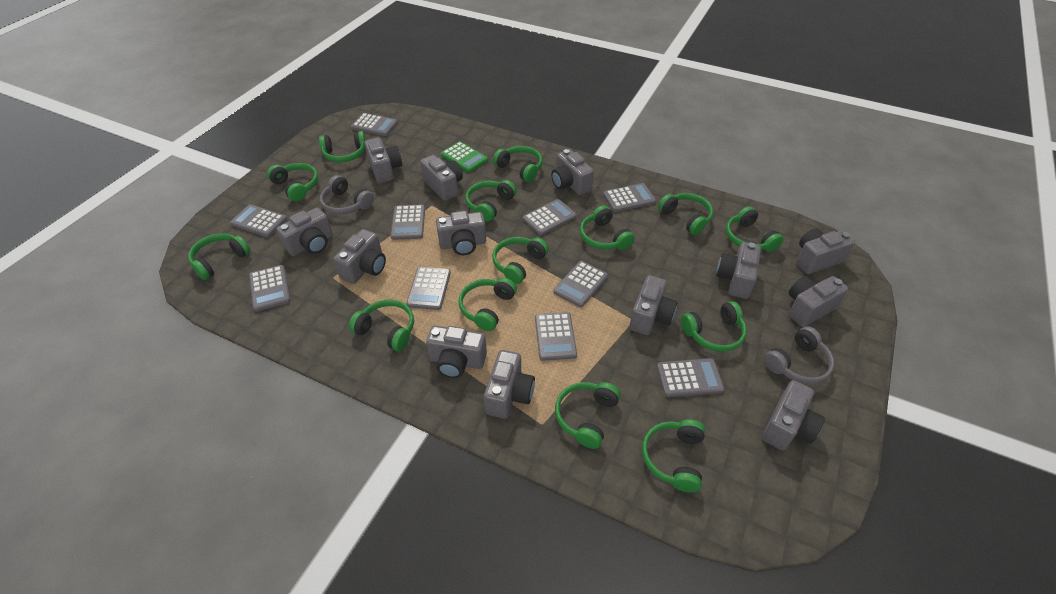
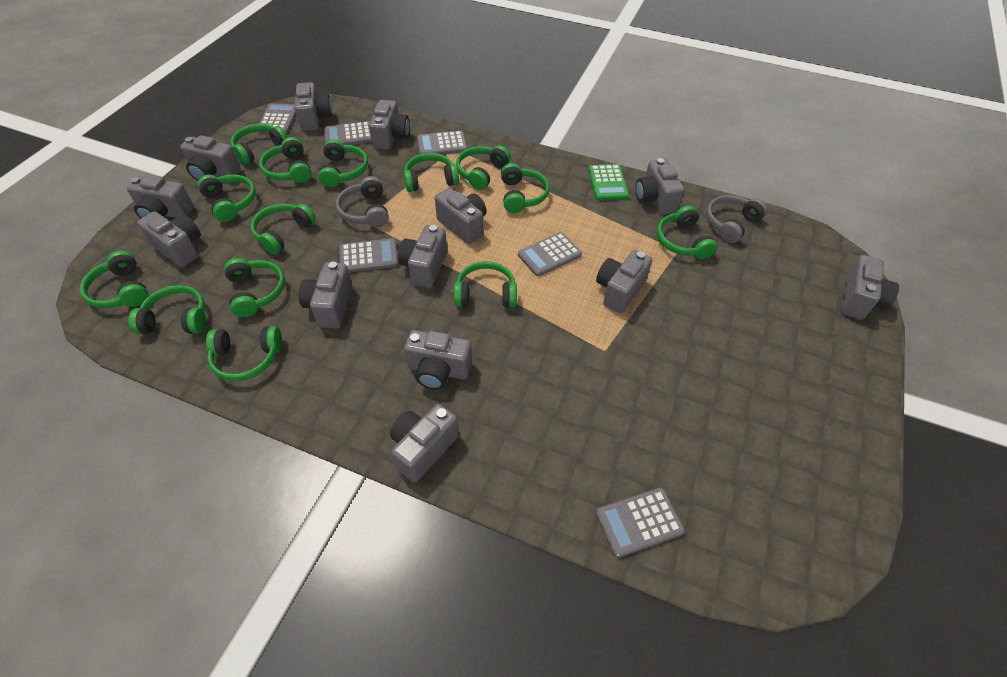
grey calculator: [230,204,287,237] [249,265,290,311] [351,113,398,136] [390,205,425,240] [406,267,451,310] [523,199,576,235] [535,312,577,361] [554,261,608,307] [603,183,656,212] [657,358,724,397] = 10 -> [257,103,296,134] [324,121,372,145] [340,238,398,273] [417,131,467,155] [518,232,582,277] [596,488,685,558] = 6

